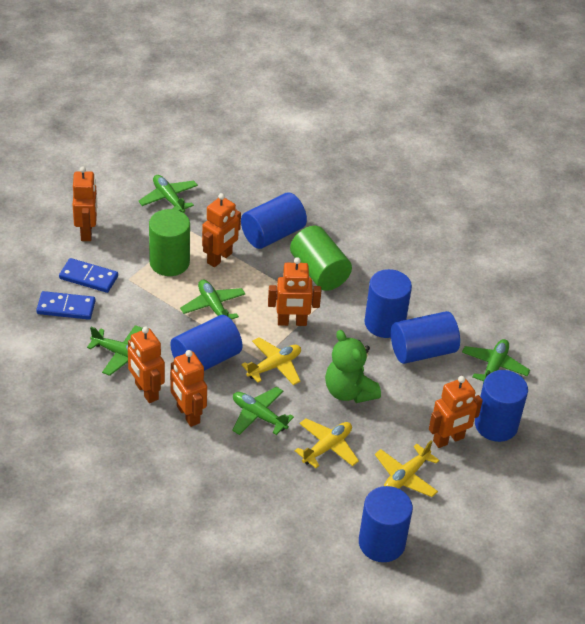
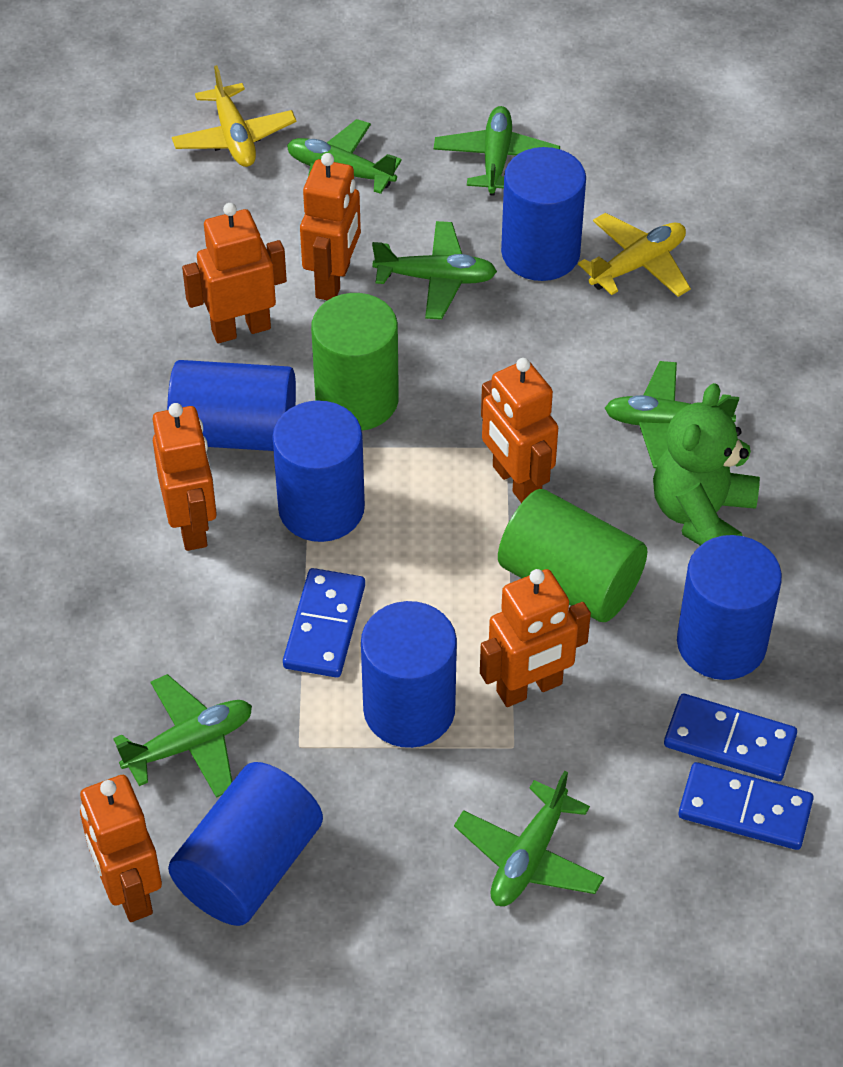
blue domino: [36,291,95,320] [59,258,118,293] = 2 -> [283,568,365,678] [664,694,797,781] [679,762,814,850] = 3
green plane: [87,325,142,376] [138,175,198,213] [180,279,245,320] [232,387,294,435] [462,339,530,383] = 5 -> [113,674,252,798] [287,119,402,194] [372,221,497,320] [434,106,560,196] [454,771,604,906] [605,361,739,468] = 6
yellow plane: [241,337,301,385] [295,418,359,468] [375,440,440,497] = 3 -> [172,65,296,167] [578,213,691,297] = 2

